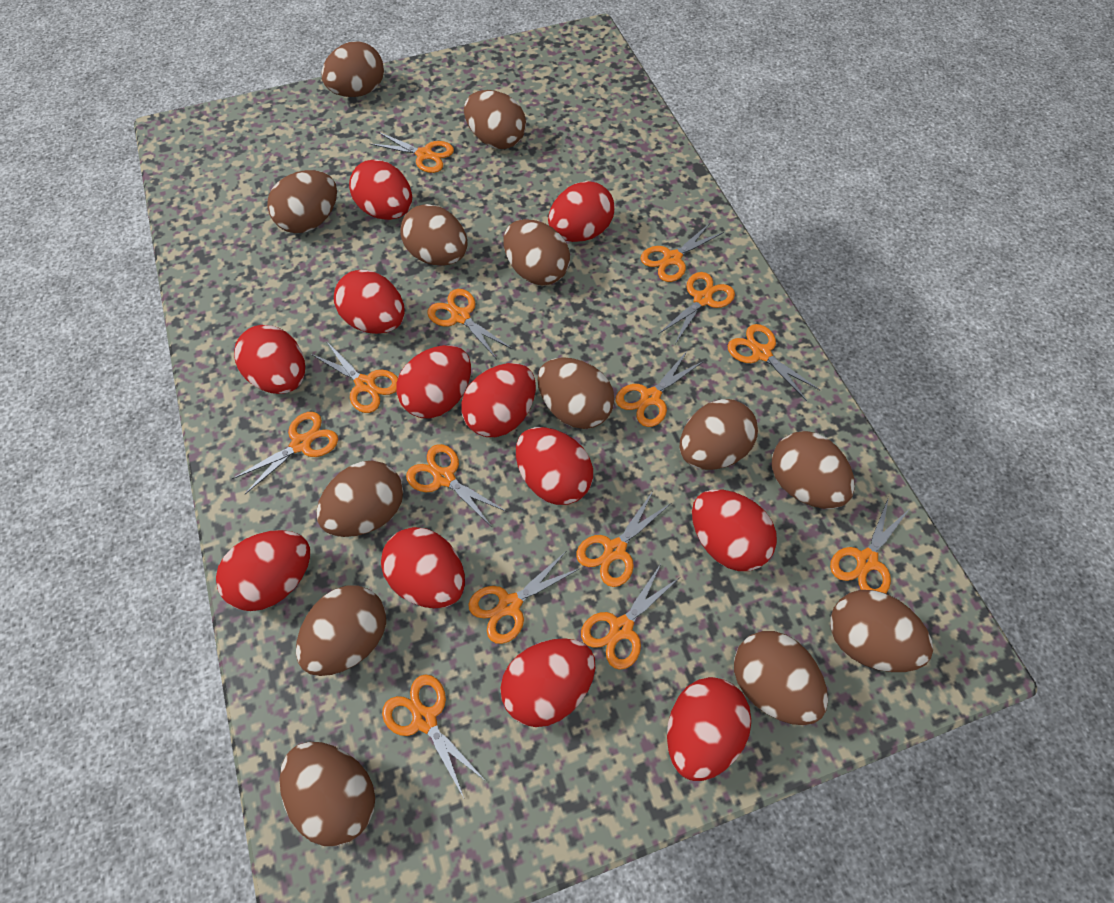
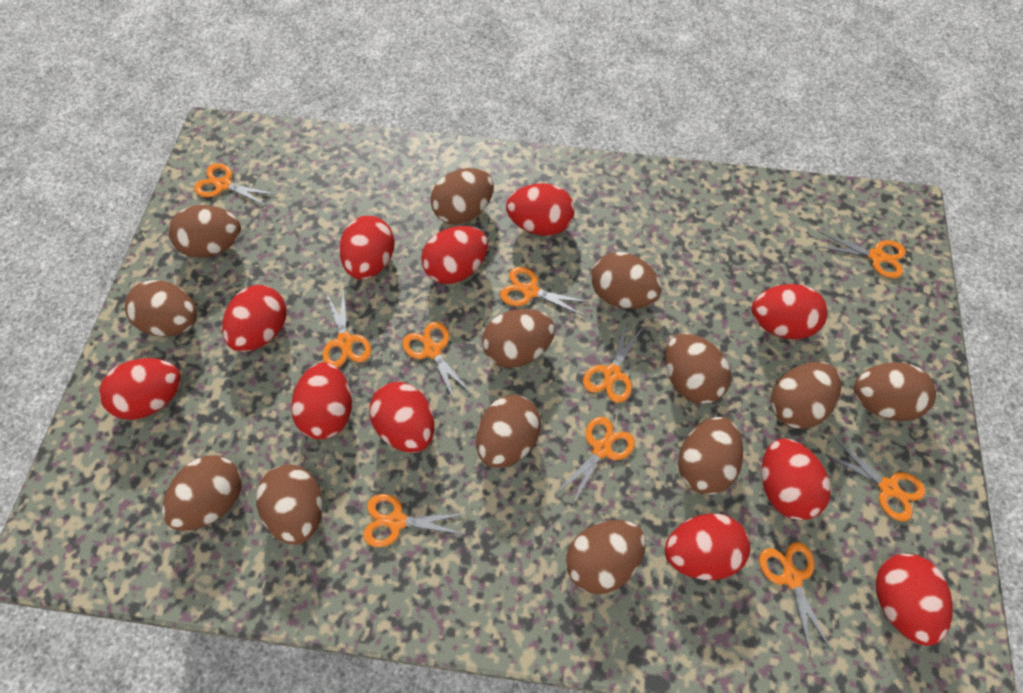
orange scissors: [232,412,338,494] [311,341,398,413] [370,132,454,173] [382,674,485,798] [406,444,507,527] [428,289,512,359] [468,552,581,644] [576,491,671,587] [581,564,680,670] [616,350,704,427] [640,222,724,282] [658,272,735,344] [728,324,820,401] [830,497,909,593] = 14 -> [194,163,276,206] [323,289,371,368] [363,494,465,547] [402,322,471,403] [500,267,589,316] [557,417,635,506] [583,322,644,403] [759,542,831,655] [817,232,906,278] [823,438,925,521] = 10
red egg: [216,530,310,611] [234,325,305,394] [334,270,405,334] [349,159,412,220] [381,527,465,608] [397,345,471,418] [461,363,536,437] [500,638,595,727] [516,427,593,505] [548,181,614,242] [667,677,751,781] [692,490,777,571] = 12 -> [99,358,181,420] [222,285,287,352] [291,362,352,440] [339,216,394,280] [369,382,434,453] [421,226,488,284] [506,183,575,236] [665,514,750,580] [752,284,828,340] [762,438,831,520] [876,553,953,646] = 11

